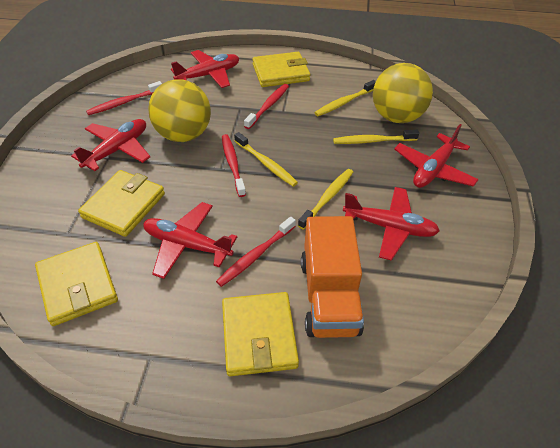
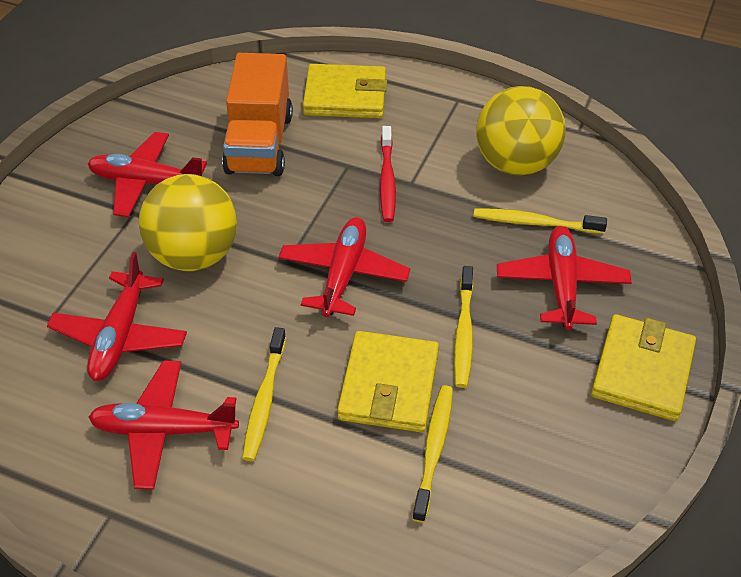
red toothbrush: [86,81,162,115] [216,217,296,287] [222,134,246,197] [244,84,289,129] = 4 -> [380,126,396,222] = 1
yellow wallet: [35,242,118,326] [78,170,165,237] [222,292,299,376] [252,52,310,87] = 4 -> [303,64,387,118] [337,331,439,432] [591,314,696,421] = 3

